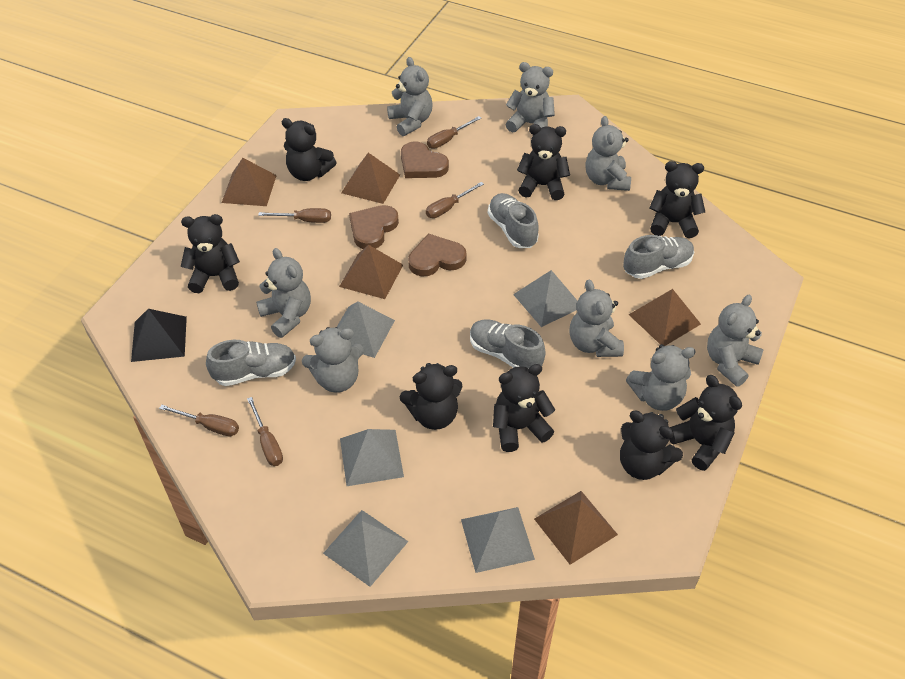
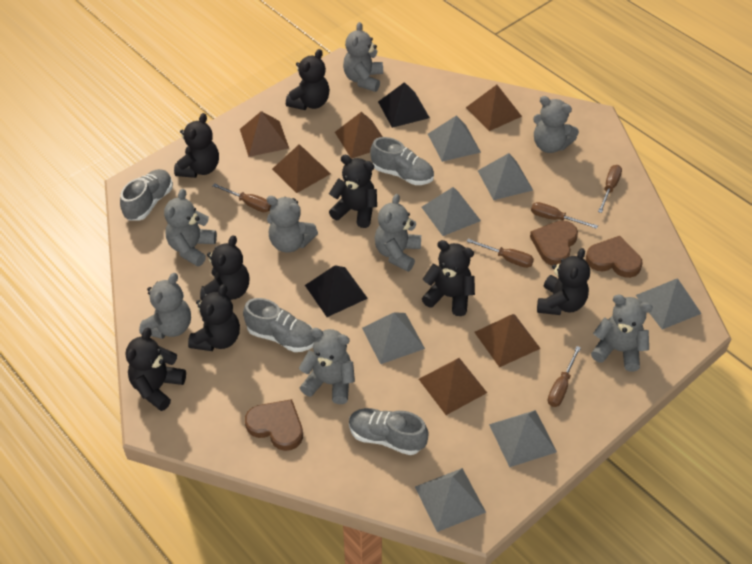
black pyramid: [131,309,187,362] = 1 -> [305,265,368,317] [378,82,430,128] = 2
brown pyramid: [222,158,277,206] [339,245,403,299] [341,153,400,204] [534,491,618,565] [629,289,701,346] = 5 -> [240,111,289,157] [272,144,331,193] [335,112,383,159] [419,358,487,415] [466,85,522,131] [474,314,541,367] = 6
grey pyramid: [323,510,408,587] [337,302,395,358] [340,429,404,486] [461,507,535,573] [513,270,578,327] = 5 -> [362,312,425,364] [415,468,486,532] [422,187,481,236] [428,116,481,162] [478,153,533,200] [489,410,557,467] [636,278,702,329] = 7

